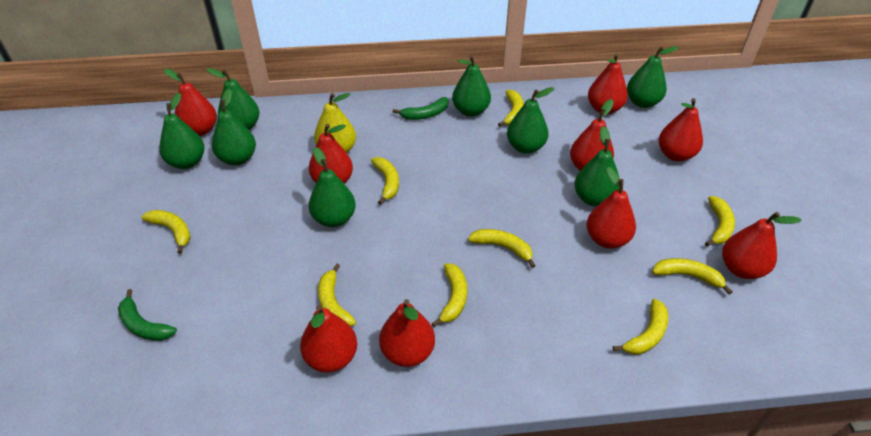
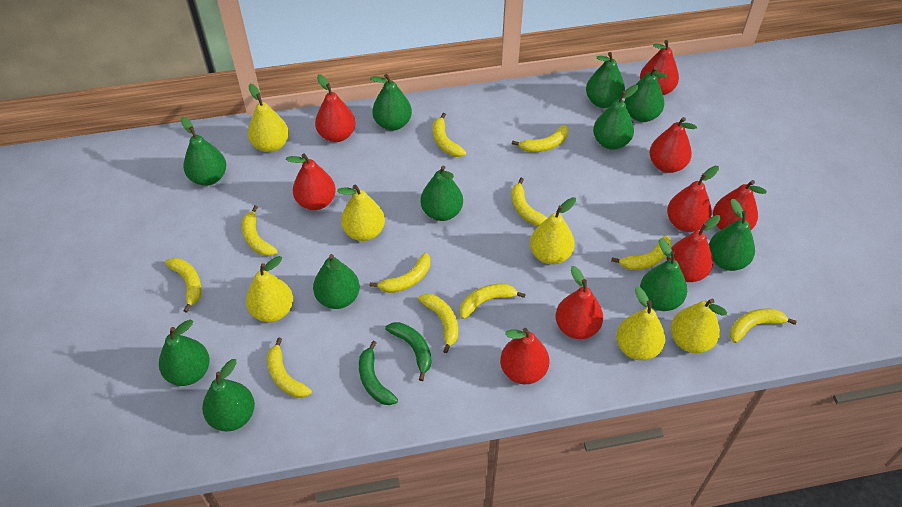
green pear: [159,93,204,169] [207,68,259,130] [212,89,256,165] [309,147,356,227] [452,55,491,117] [507,87,554,154] [574,126,620,207] [627,46,679,108] = 8 -> [159,320,210,386] [181,117,226,186] [202,359,255,431] [313,254,360,309] [370,74,412,131] [420,165,463,221] [586,52,625,108] [593,85,638,150] [625,67,667,122] [640,238,687,311] [709,199,755,271] = 11
yellow banana: [141,210,191,254] [318,264,356,326] [371,157,399,205] [432,263,467,327] [468,229,535,268] [498,90,524,127] [613,299,668,355] [652,258,733,295] [705,196,735,246] = 9 -> [165,258,201,313] [242,206,278,256] [267,337,312,398] [370,253,430,293] [418,294,458,353] [433,113,466,157] [459,284,526,319] [511,178,547,226] [512,125,568,152] [611,235,671,270] [730,309,797,343] = 11
yellow pear: [314,93,356,153] = 1 -> [246,256,293,322] [248,84,289,153] [337,184,385,241] [530,197,576,265] [616,286,665,361] [671,299,727,353] = 6

